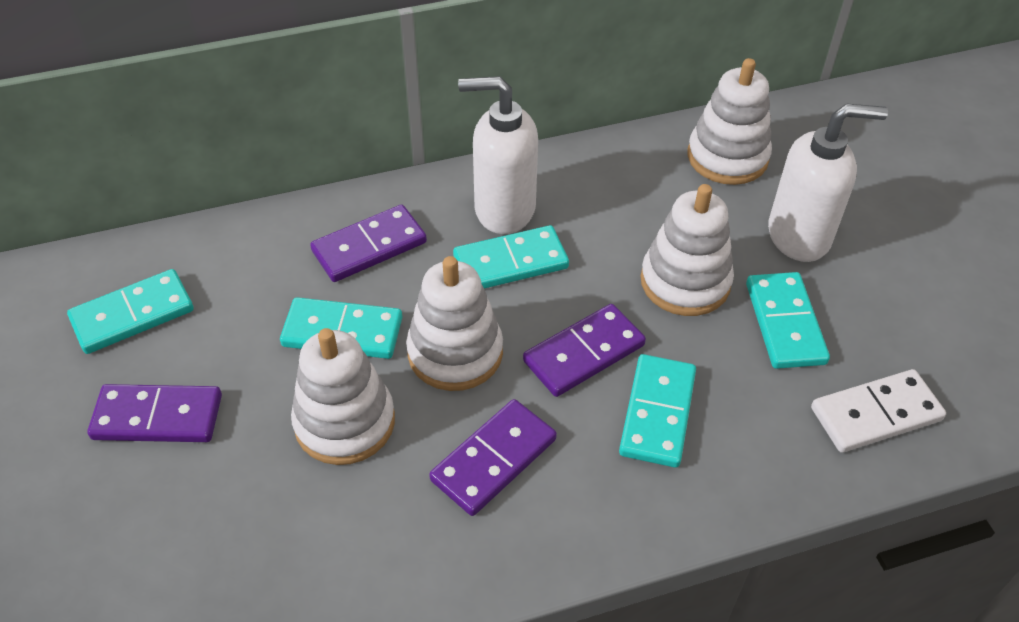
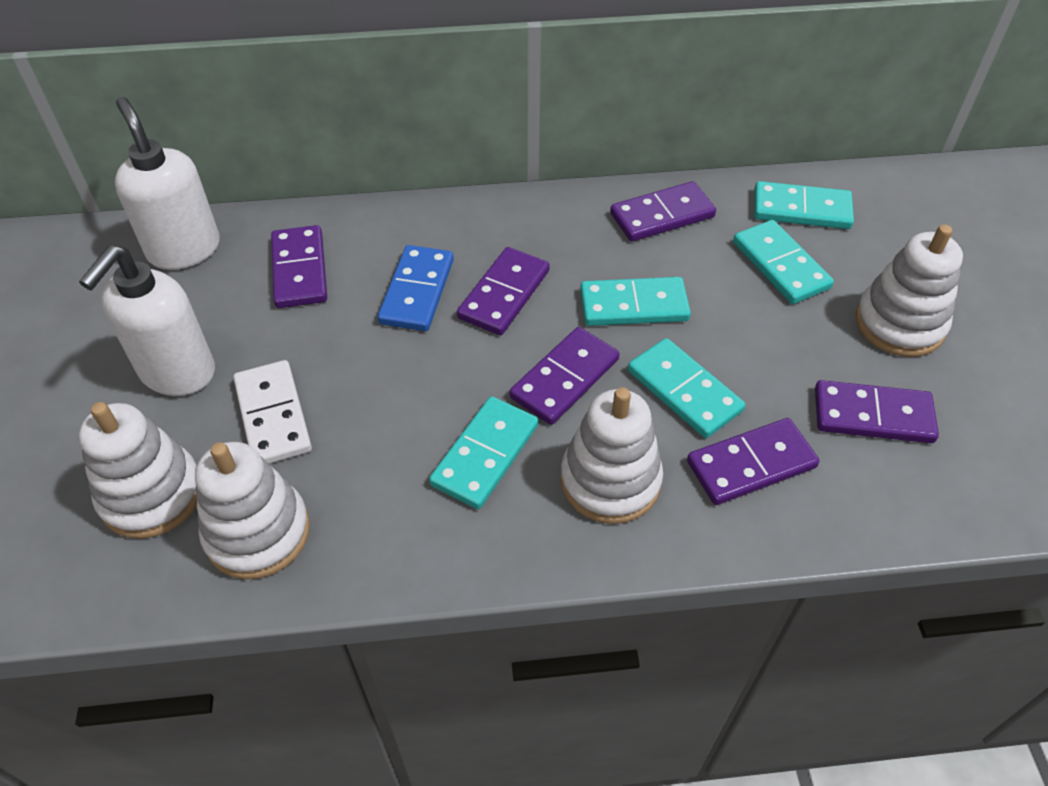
blue domino: none = 0 -> [378,245,454,331] = 1
purple domino: [87,384,222,442] [310,204,427,282] [429,399,557,516] [523,304,646,397] = 4 -> [271,225,327,308] [457,247,550,336] [510,327,620,425] [610,181,716,242] [687,418,820,505] [815,380,939,443] = 6

